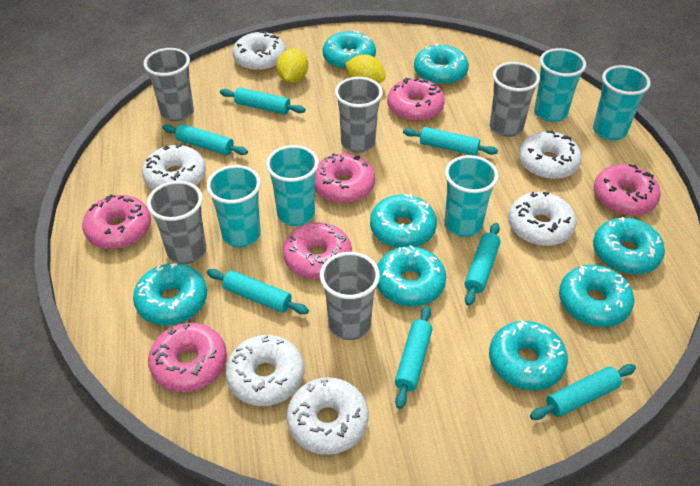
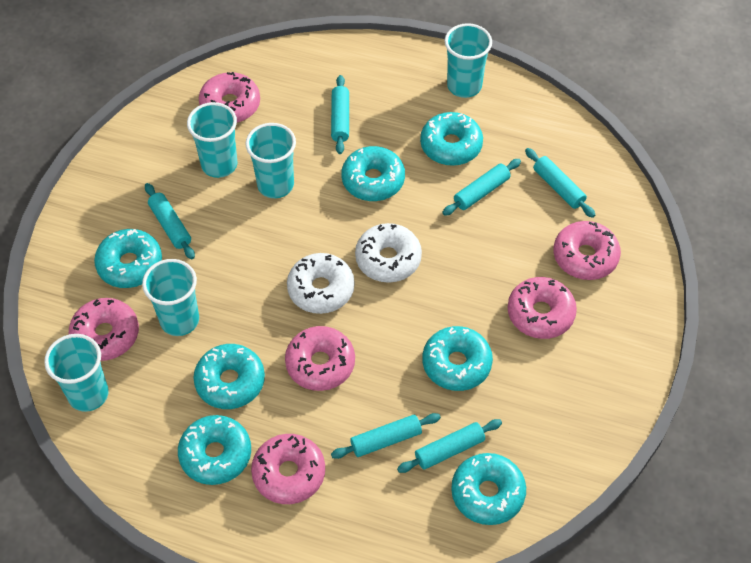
grey cup: [143,48,194,122] [147,181,206,264] [320,252,380,340] [335,77,383,153] [490,62,540,137] = 5 -> none = 0
turquoise donut: [133,263,207,325] [323,30,376,70] [370,194,437,248] [377,245,446,307] [414,44,469,85] [489,320,568,390] [559,265,634,327] [593,217,665,275] = 8 -> [94,229,162,288] [178,415,251,485] [193,344,265,409] [341,146,405,201] [420,112,483,166] [422,326,493,391] [451,453,526,525] = 7
turquoise rolling pin: [162,124,248,155] [207,269,309,314] [220,87,305,114] [395,306,432,409] [403,127,498,156] [465,223,500,306] [530,364,636,420] = 7 -> [145,183,195,259] [331,75,349,154] [331,413,441,459] [397,419,502,473] [442,159,521,216] [525,148,595,218] = 6
white donut: [142,144,206,190] [225,335,304,406] [232,31,286,71] [287,378,369,455] [508,192,576,246] [518,130,582,180] = 6 -> [287,253,355,314] [355,223,422,283] = 2
yellow lemon: [276,49,308,83] [345,54,386,83] = 2 -> none = 0

